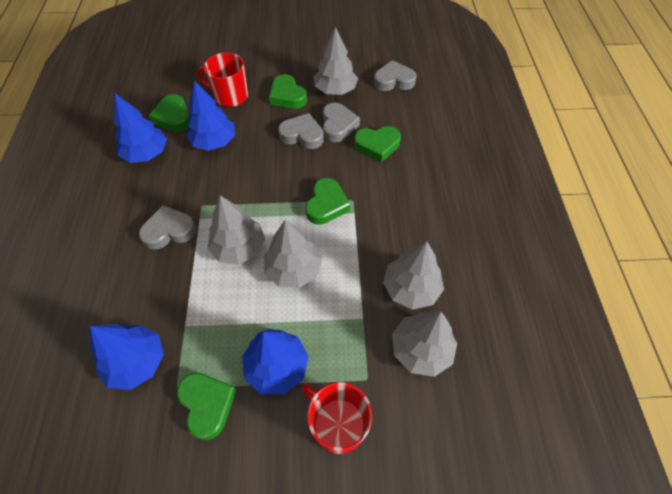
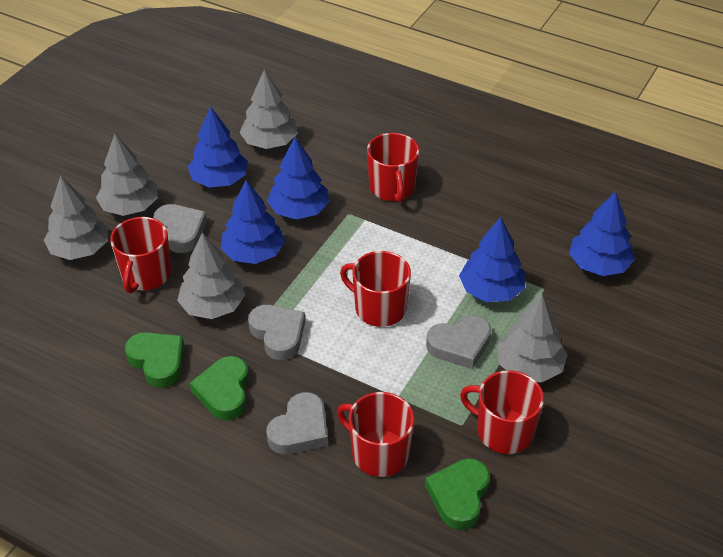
blue tree: [90,324,164,390] [114,93,167,163] [186,81,235,151] [242,329,309,394] = 4 -> [188,106,248,187] [221,180,285,264] [267,137,329,220] [459,217,525,302] [569,191,635,276] = 5
green heart: [149,94,189,132] [177,373,237,440] [269,74,307,109] [305,178,350,225] [354,126,401,163] = 5 -> [125,332,184,388] [190,356,249,420] [425,458,490,530] = 3
red mug: [197,53,248,107] [301,382,372,454] = 2 -> [110,217,171,293] [337,392,414,477] [340,251,411,327] [367,133,419,203] [460,370,544,454] = 5

